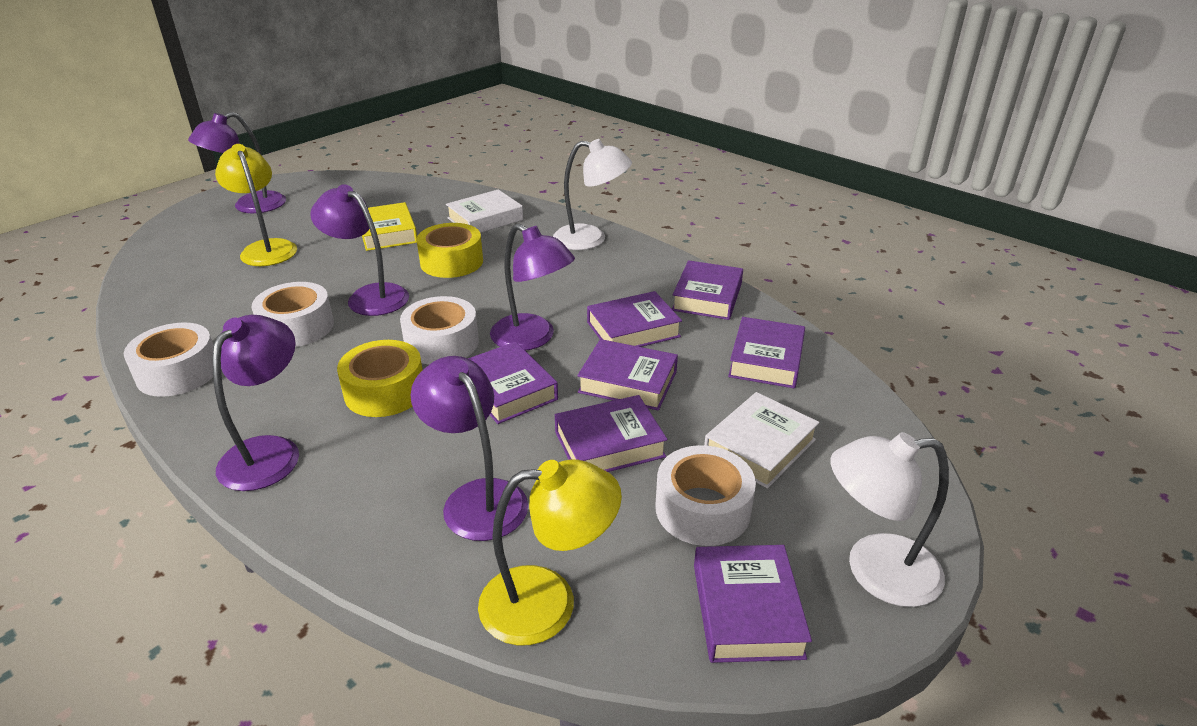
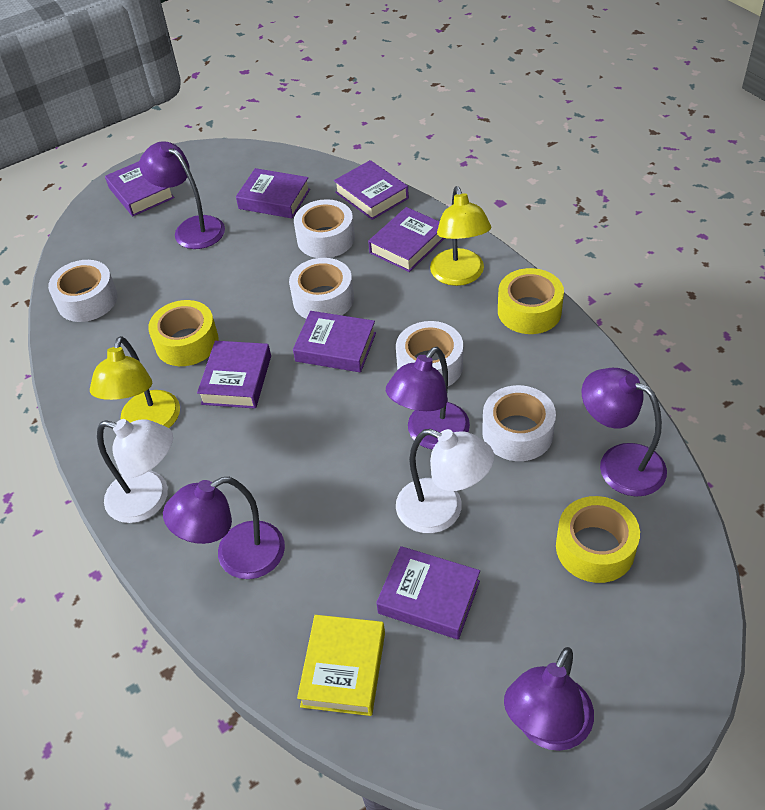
white book: [446,189,523,233] [704,392,819,489] = 2 -> none = 0
white tape: [124,323,213,397] [252,282,334,347] [400,296,479,365] [655,445,756,546] = 4 -> [48,260,118,322] [289,258,354,319] [294,199,355,258] [396,321,463,386] [482,385,556,461] = 5
yellow tape: [337,340,423,417] [417,223,483,278] = 2 -> [148,300,219,366] [498,268,564,334] [556,496,640,583] = 3

